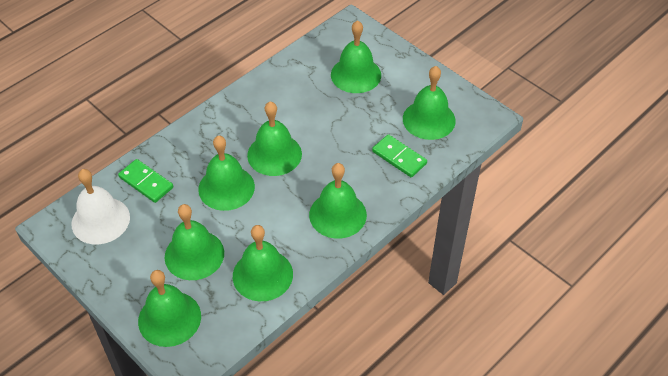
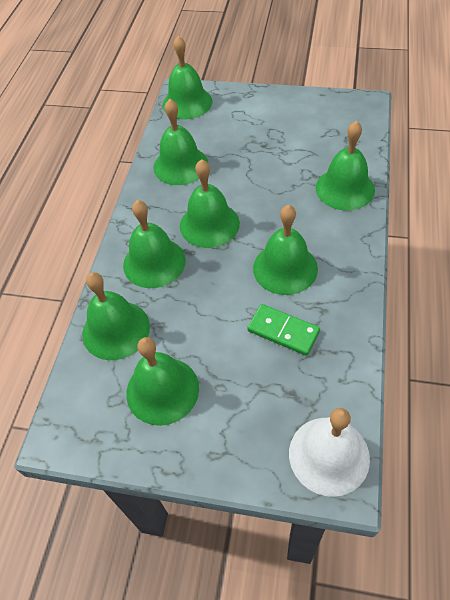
green domino: [118,159,173,203] [372,134,427,177] = 2 -> [247,304,320,356] = 1

